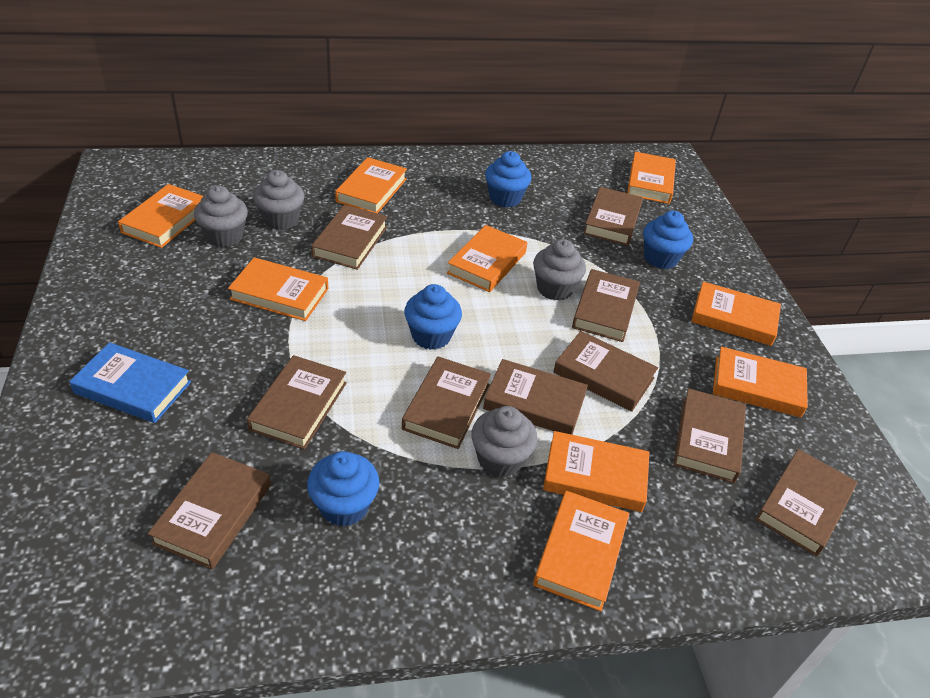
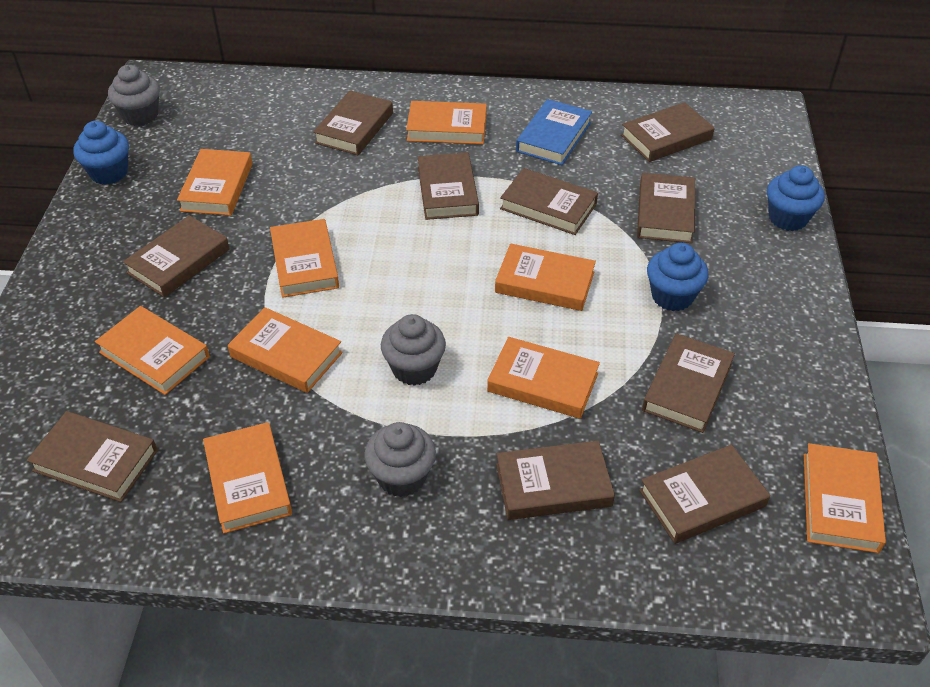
blue cupcake: [307,451,379,527] [404,284,462,350] [485,151,532,207] [643,211,693,269] = 4 -> [73,121,129,185] [647,243,709,311] [767,165,825,231] = 3
grey cupcake: [194,186,248,247] [253,170,305,230] [471,406,537,477] [533,239,586,301] = 4 -> [108,65,160,126] [365,422,436,497] [381,314,446,386] = 3

